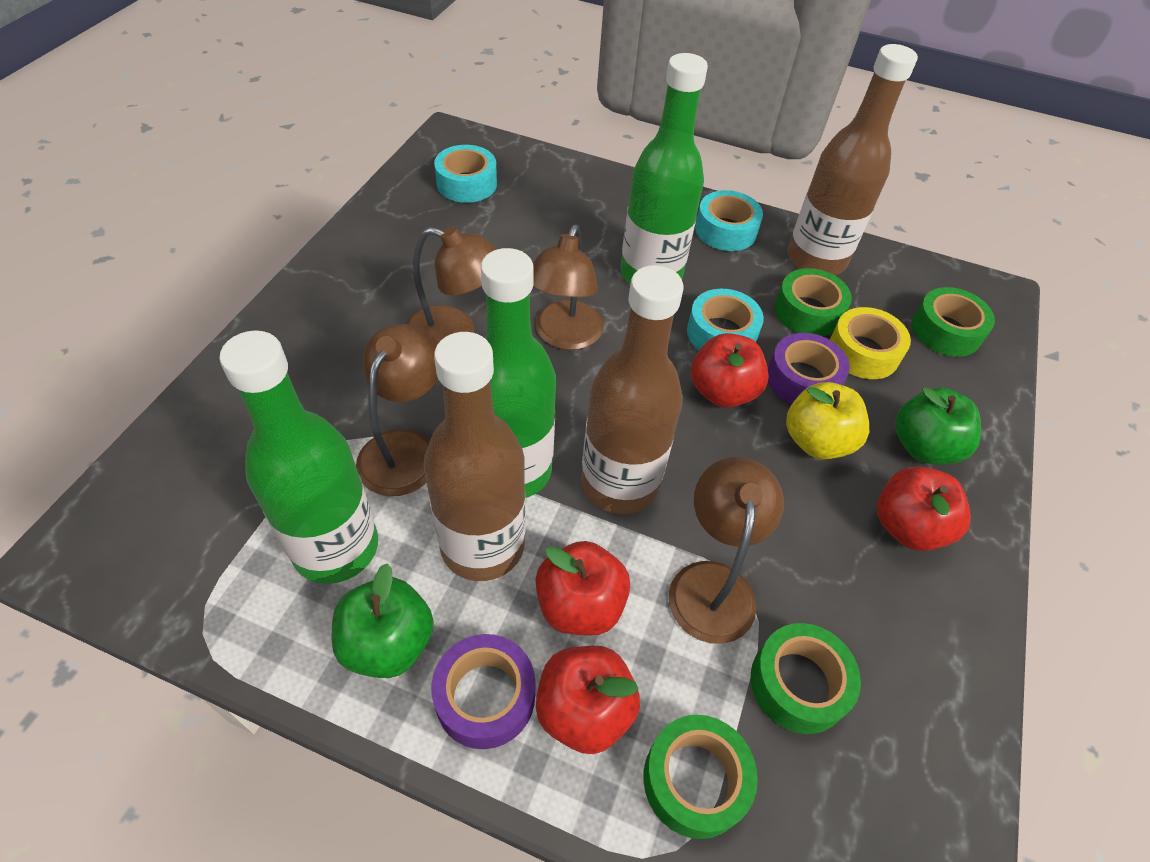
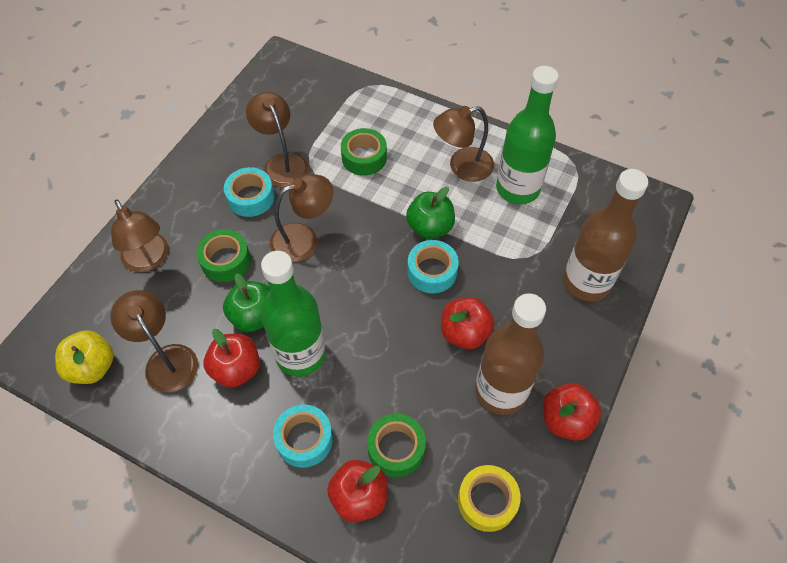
brown bottle: [424,332,526,581] [581,265,684,514] [788,44,918,275] = 3 -> [475,293,546,415] [563,169,648,302] = 2
brown lamp: [356,324,438,496] [406,226,498,343] [533,224,604,350] [669,457,784,644] = 4 -> [110,290,198,392] [111,200,169,272] [246,92,309,188] [270,174,333,262] [433,106,494,182] = 5
green bottle: [219,330,378,584] [481,248,556,498] [621,53,708,284] = 3 -> [261,251,326,376] [496,66,559,204] = 2
green tape: [643,715,758,839] [751,623,861,734] [775,268,852,336] [912,287,995,357] = 4 -> [196,229,251,282] [341,128,387,176] [367,414,426,477] = 3
purple tape: [431,634,536,749] [768,333,850,404] = 2 -> none = 0

